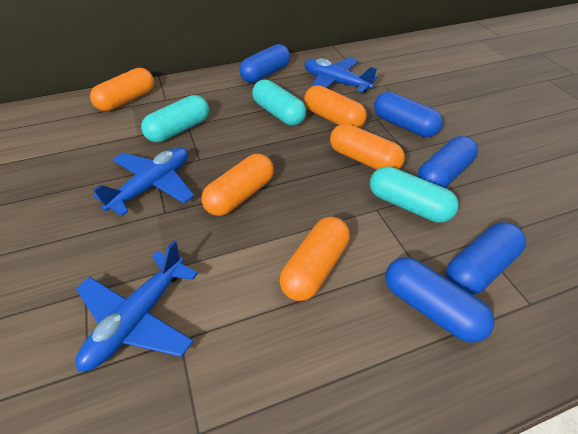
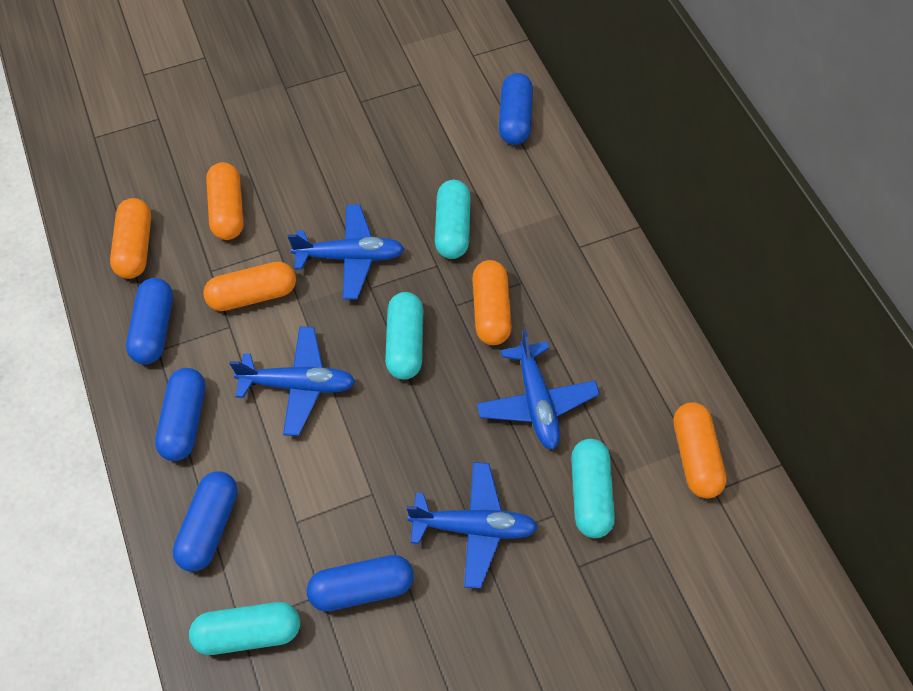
blue plane: [76,241,198,371] [93,147,194,216] [304,57,378,93] = 3 -> [230,327,355,436] [288,204,405,300] [407,462,538,589] [477,329,600,450] = 4
turquoise capsule: [141,95,209,142] [252,79,306,126] [370,166,459,223] = 3 -> [189,602,300,655] [385,292,423,379] [435,180,471,259] [571,439,615,538] = 4

